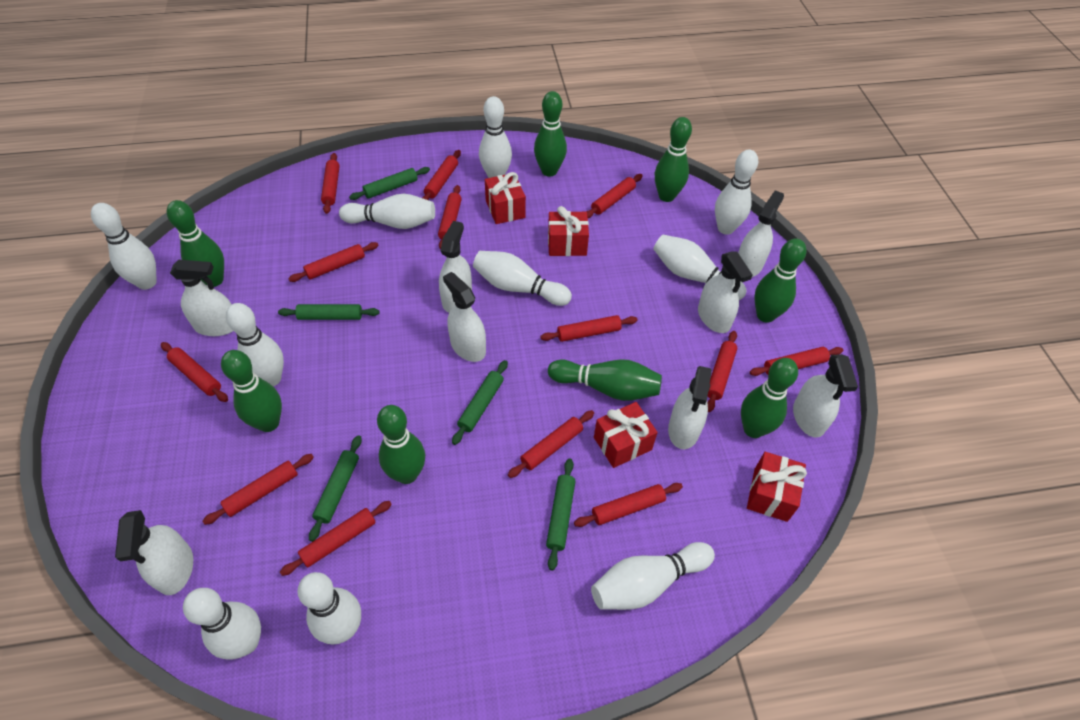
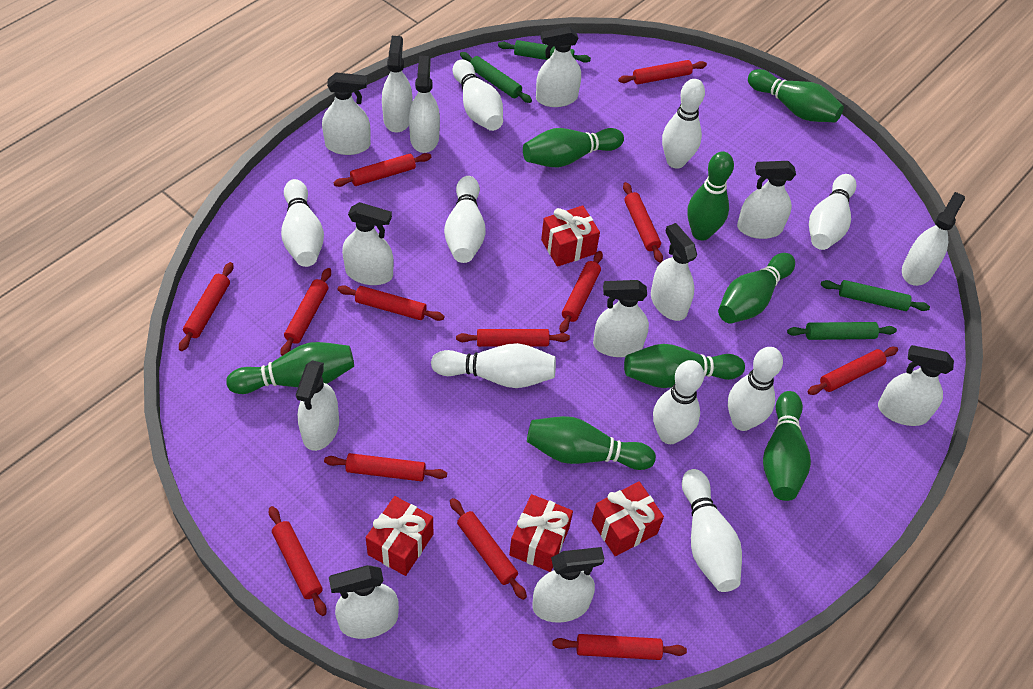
green rolling pin: [278,304,379,320] [309,435,362,542] [349,167,430,200] [452,360,508,445] [546,458,576,571] = 5 -> [460,52,532,103] [498,40,591,63] [787,322,897,340] [821,280,930,311] = 4
white bowling pin: [91,203,157,290] [183,588,261,660] [226,303,284,386] [298,572,361,644] [339,194,435,229] [473,251,572,306] [479,96,512,178] [591,542,715,610] [653,234,747,300] [715,150,758,235] = 10 -> [281,179,324,267] [431,343,556,388] [444,176,486,263] [453,59,503,131] [653,360,704,444] [662,79,705,169] [682,469,742,592] [728,347,783,431] [809,174,857,250] = 9
white spray bottle: [115,510,193,595] [170,260,233,336] [439,221,472,313] [443,272,486,362] [668,366,712,449] [698,251,753,333] [738,190,784,277] [793,354,858,438] = 8 -> [296,360,339,451] [322,73,371,155] [329,565,399,639] [342,202,394,285] [382,36,413,132] [409,56,440,153] [532,547,604,623] [536,27,581,107] [593,280,649,357] [651,223,697,321] [737,161,796,239] [878,345,954,426] [902,192,965,286] = 13

